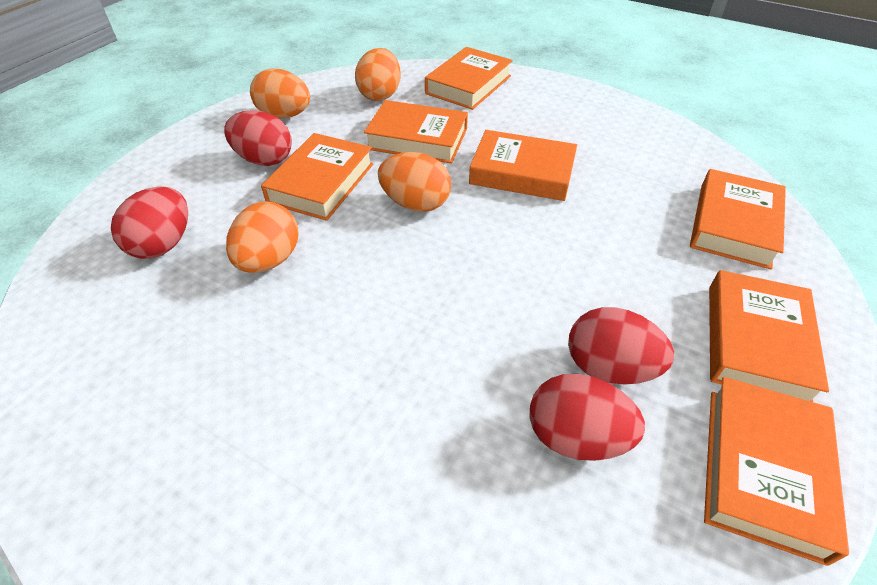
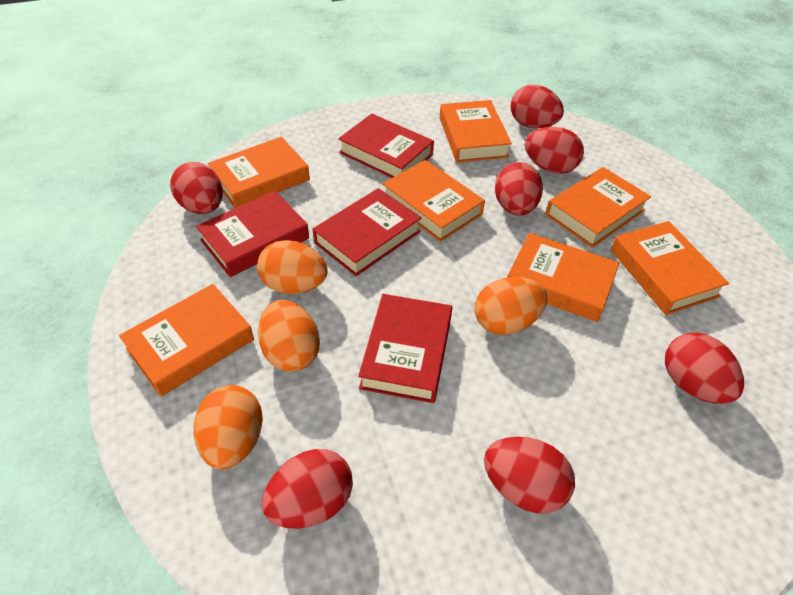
red book: none = 0 -> [196,191,309,277] [313,188,421,276] [338,114,434,178] [358,294,452,403] = 4
red egg: [111,186,188,259] [224,110,292,166] [529,374,645,461] [568,307,674,385] = 4 -> [170,162,223,214] [261,449,353,529] [484,437,575,513] [495,162,543,216] [511,85,564,128] [525,127,584,174] [665,332,744,404] = 7

